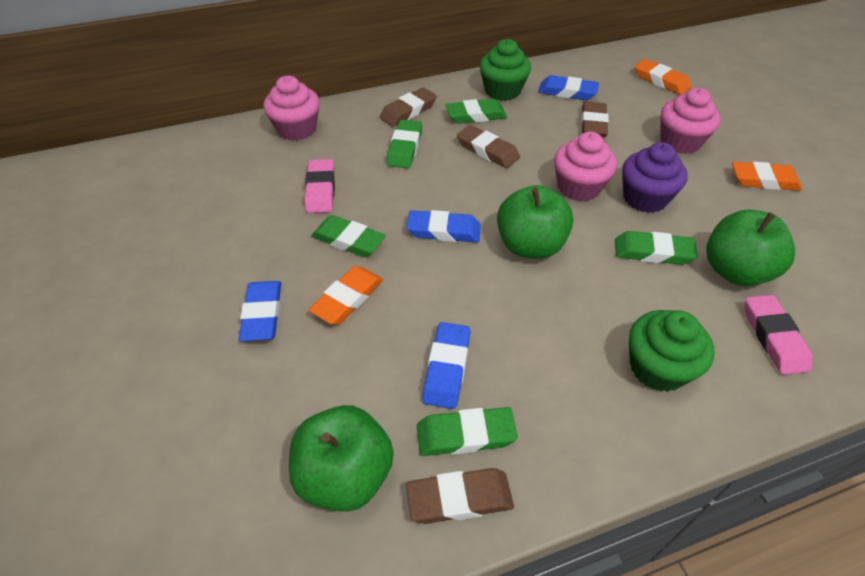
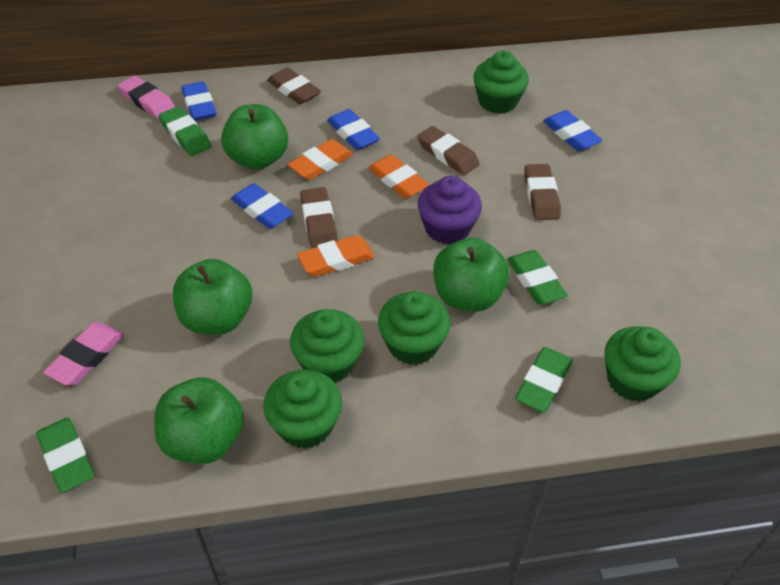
green apple: [289,405,394,512] [497,185,573,259] [706,210,795,286] = 3 -> [154,377,244,464] [173,259,252,335] [221,104,288,169] [433,238,509,312] = 4
green cupcake: [480,39,531,101] [629,310,714,392] = 2 -> [263,369,342,449] [290,309,364,383] [378,291,451,365] [474,51,529,114] [604,326,681,402] = 5
green eraser: [311,215,386,257] [387,120,422,168] [417,407,518,456] [445,99,507,124] [615,231,698,265] = 5 -> [36,417,94,493] [159,106,211,156] [507,250,568,304] [515,347,573,412] = 4
pink cupcake: [263,76,320,141] [554,132,617,202] [660,88,721,154] = 3 -> none = 0

